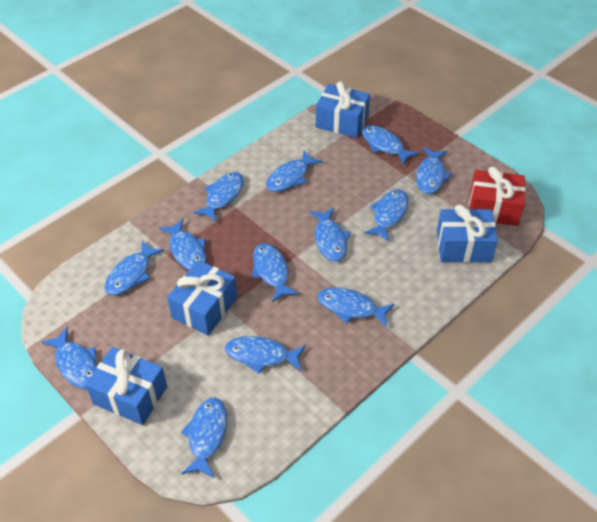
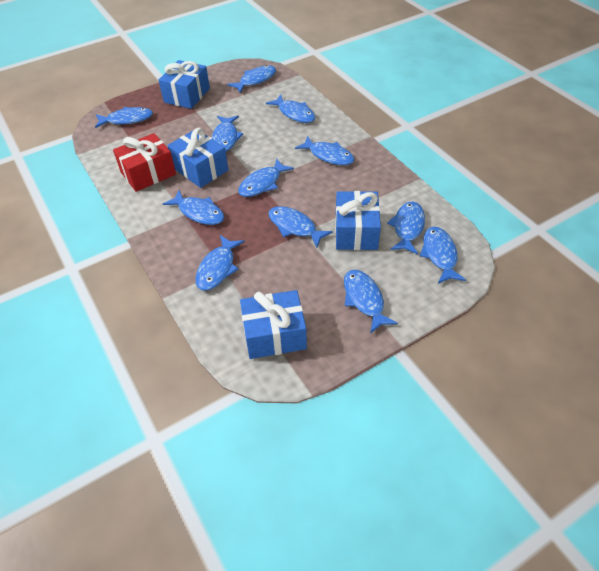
blue fish: [41,327,98,389] [105,240,164,295] [159,219,206,270] [181,397,227,478] [193,172,243,222] [225,336,306,374] [252,243,299,303] [266,150,322,192] [309,208,350,262] [317,287,394,327] [362,125,419,165] [364,189,408,241] [416,147,452,194] = 13 -> [95,107,153,128] [163,190,224,225] [196,235,244,290] [212,116,243,152] [227,65,276,93] [238,159,294,197] [266,94,315,123] [268,206,333,248] [295,136,355,165] [344,270,398,333] [387,202,425,254] [420,227,466,284] = 12

